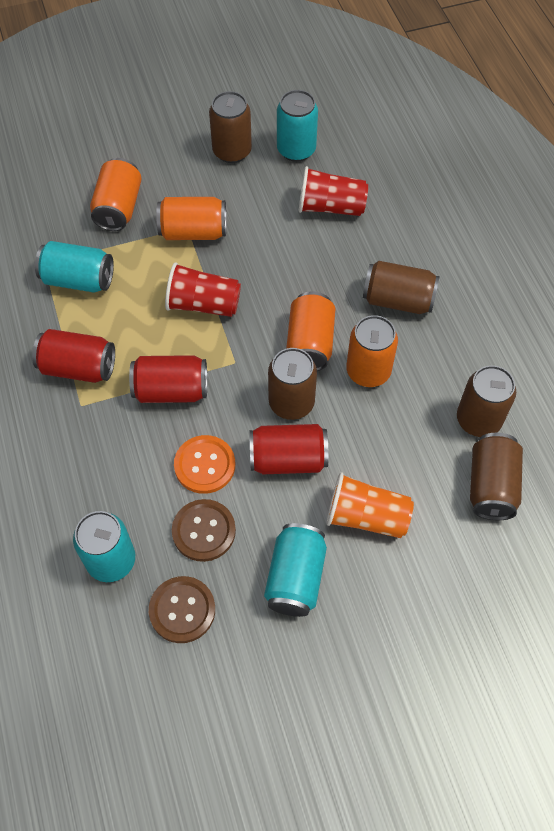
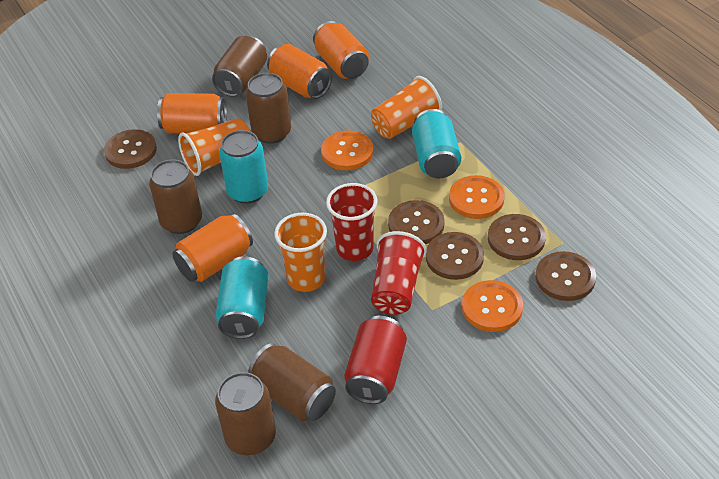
brown button: [149,576,215,643] [172,499,236,562] = 2 -> [104,129,157,169] [388,200,444,244] [426,232,484,280] [488,214,546,260] [535,251,596,301] = 5
orange button: [174,435,235,494] = 1 -> [321,130,374,170] [449,175,505,219] [462,280,523,332] = 3
orange cup: [326,472,414,538] = 1 -> [178,118,250,176] [274,213,327,292] [371,76,442,139] = 3
red can: [32,329,115,383] [129,355,207,403] [249,424,329,474] = 3 -> [344,316,407,404] = 1
turquoise can: [35,241,114,293] [73,511,135,582] [264,523,327,617] [277,90,318,162] = 4 -> [215,256,269,339] [219,130,268,204] [412,109,461,178] = 3

